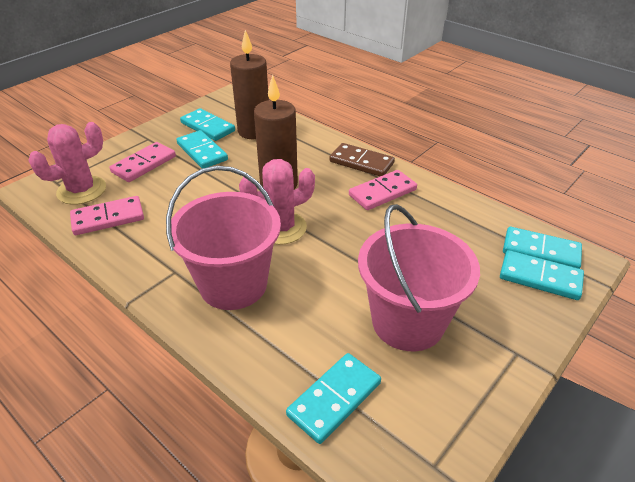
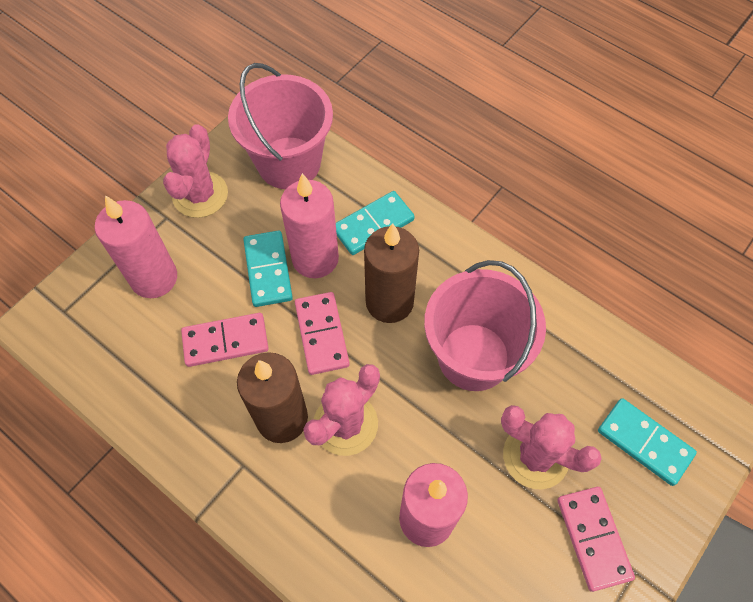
brown domino: [329,143,395,176] = 1 -> none = 0
pink cactus: [28,122,106,205] [239,159,315,245] = 2 -> [163,124,228,218] [303,364,380,456] [501,405,602,490] = 3
pink candle: none = 0 -> [95,195,177,298] [280,173,339,278] [399,463,468,547] = 3
turquoise domino: [176,130,228,169] [180,108,235,141] [286,353,381,444] [500,250,584,300] [503,227,582,269] = 5 -> [243,231,293,307] [336,191,415,255] [598,398,697,486] = 3

